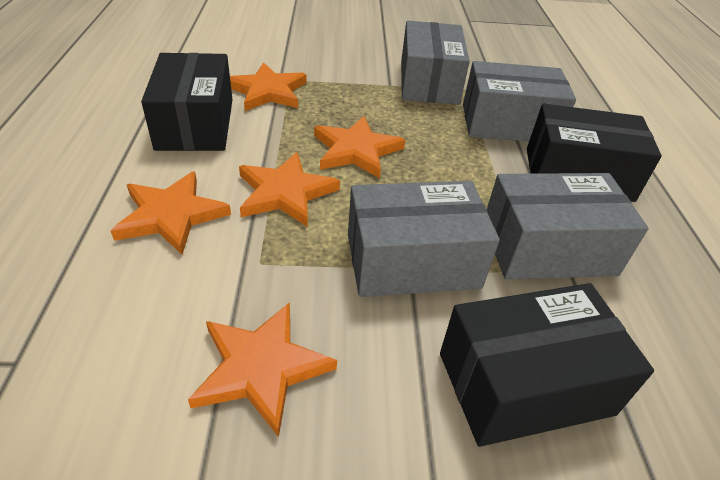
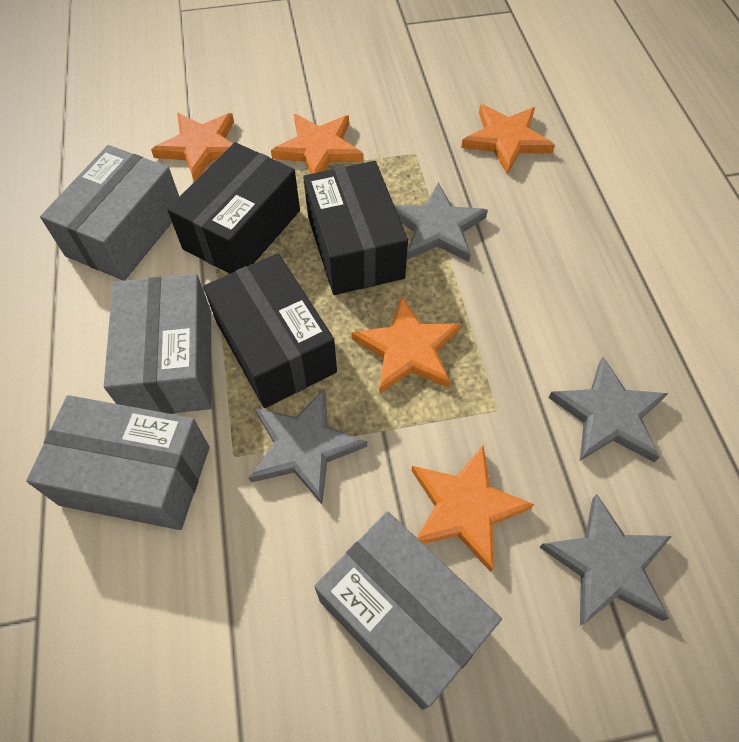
grey star: none = 0 -> [249,388,367,504] [394,182,488,262] [539,494,672,626] [548,356,668,462] = 4

